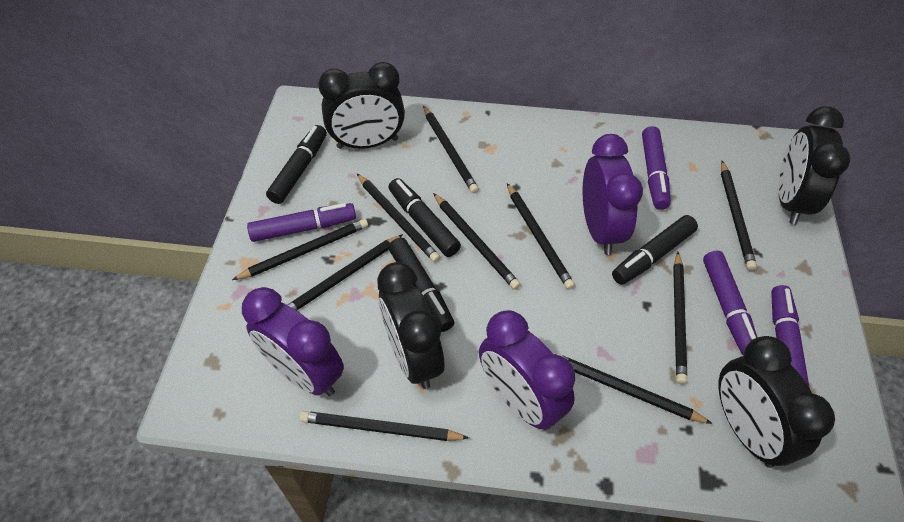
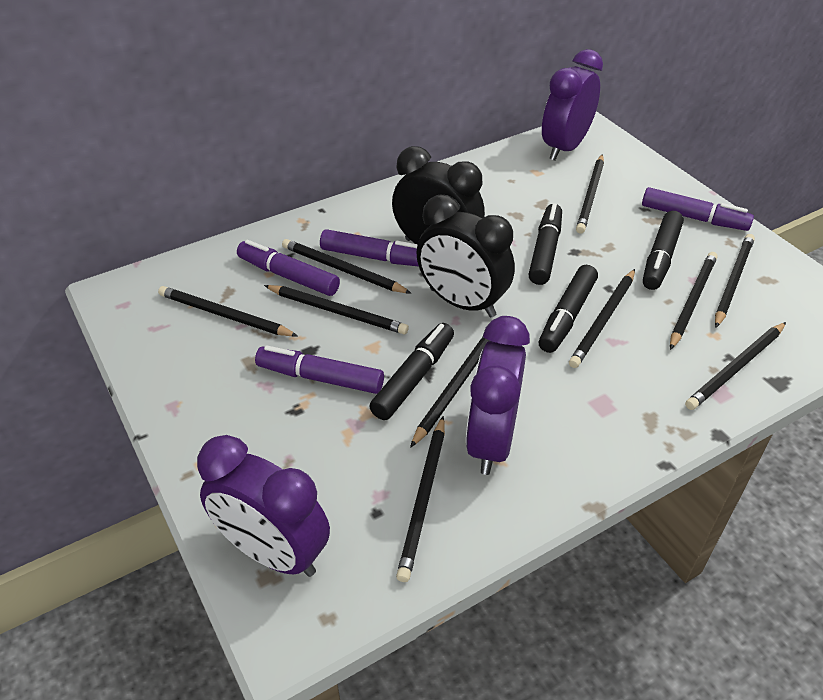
black clock: [318,62,405,149] [377,262,444,389] [718,336,835,468] [778,106,850,225] = 4 -> [392,146,485,244] [416,195,515,317] = 2

